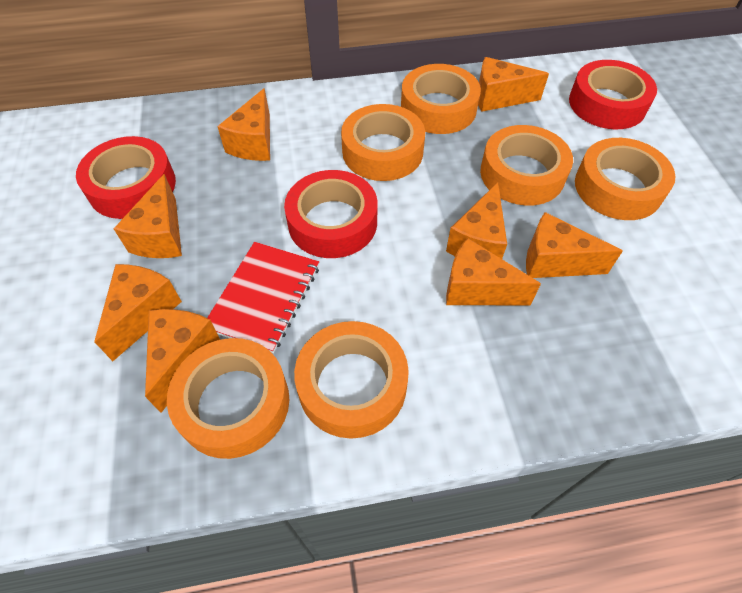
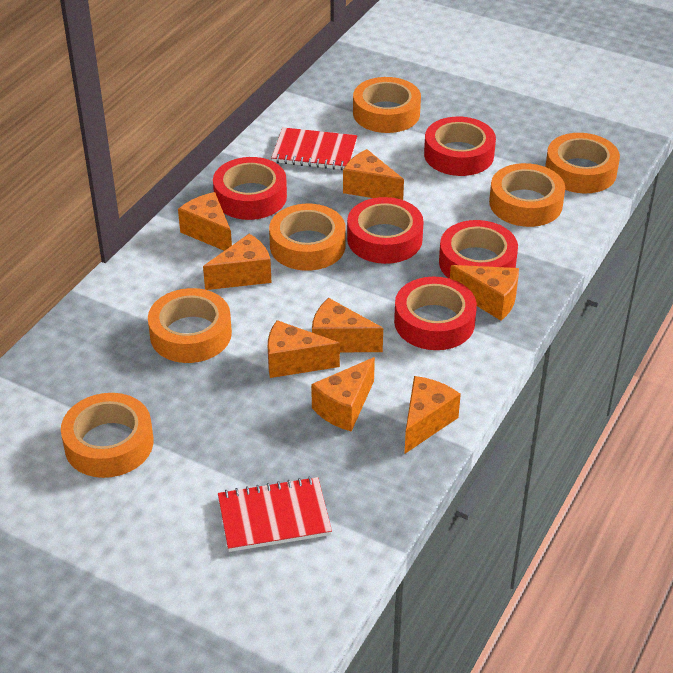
red notebook: [207,242,319,353] = 1 -> [218,476,332,552] [271,127,358,170] = 2
red tape: [76,136,176,219] [284,170,377,258] [569,60,657,129] = 3 -> [213,157,287,220] [347,197,424,264] [394,277,477,350] [424,117,496,176] [439,220,518,279] = 5

